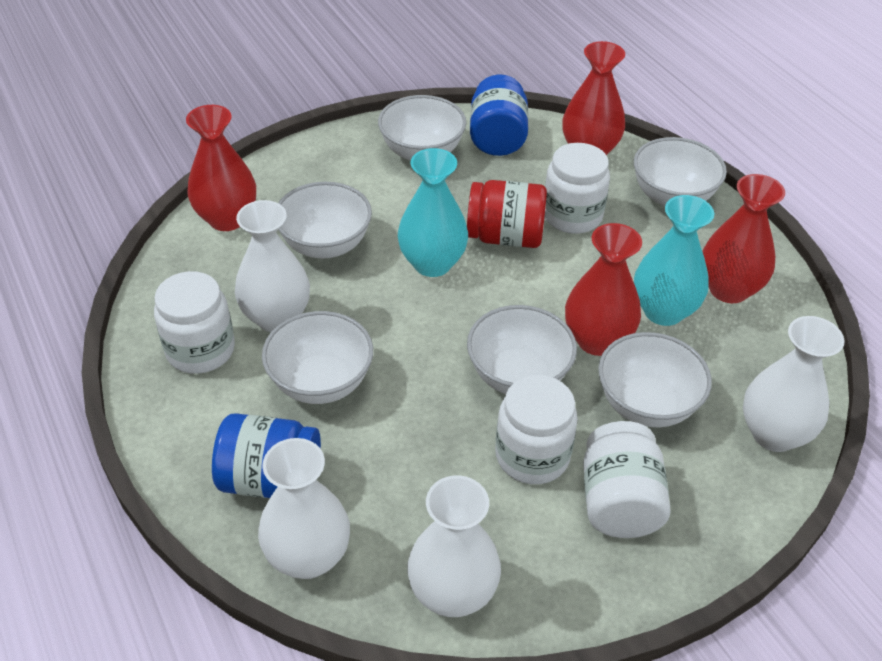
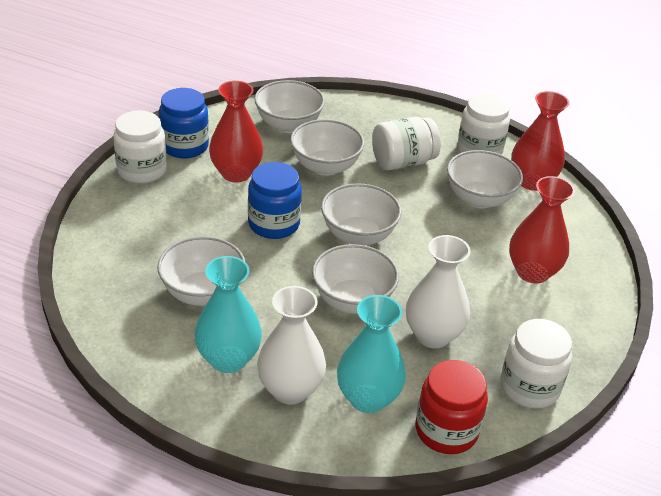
red vase: [186,105,256,231] [562,41,625,155] [565,223,642,356] [702,174,785,303] = 4 -> [209,81,263,183] [509,176,575,284] [511,91,570,191] = 3
white vase: [235,200,310,332] [258,438,350,579] [407,475,501,617] [743,316,845,452] = 4 -> [257,286,326,405] [406,235,471,348] = 2

